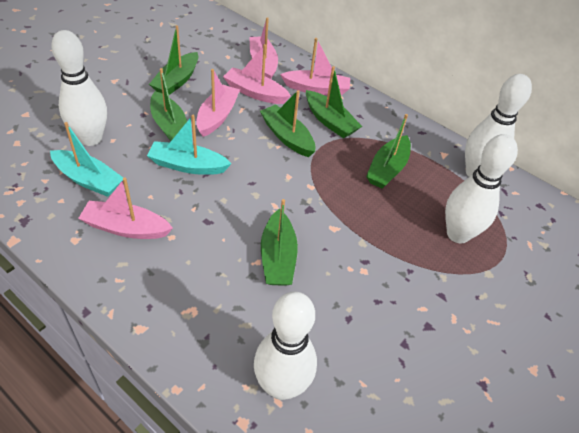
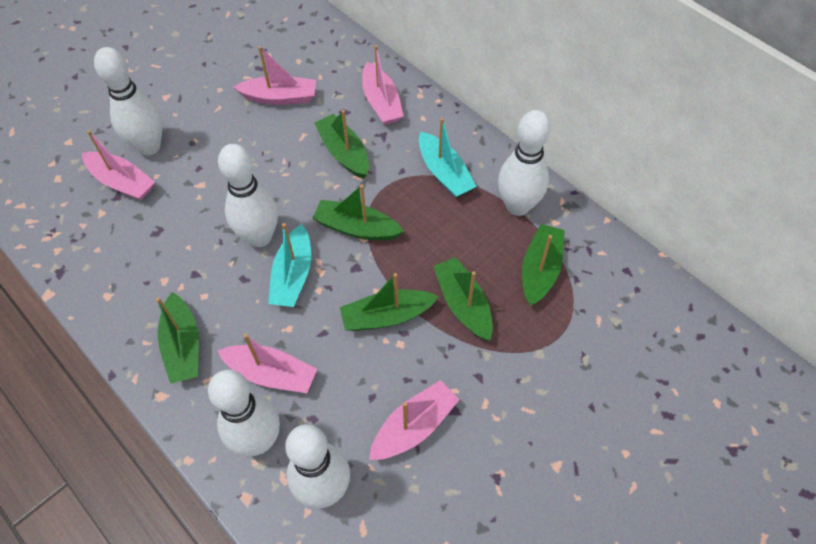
white bowling pin: [51,30,107,146] [254,291,317,400] [445,134,518,244] [465,74,532,177] = 4 -> [94,47,163,155] [208,370,280,457] [218,144,278,247] [285,424,350,508] [498,110,551,216] = 5

